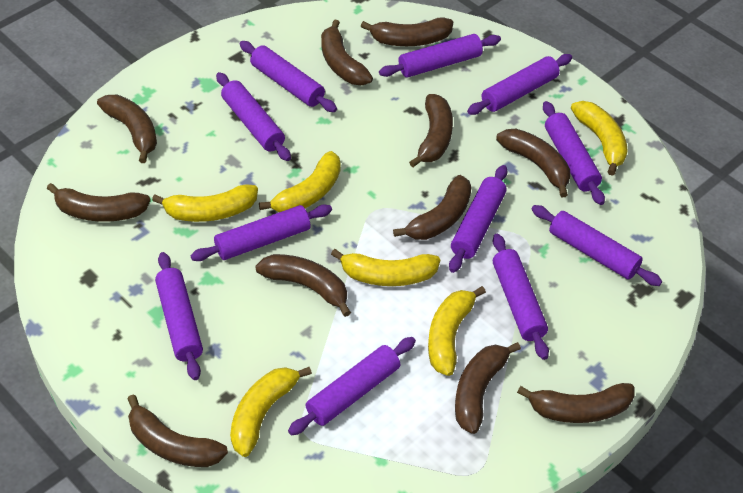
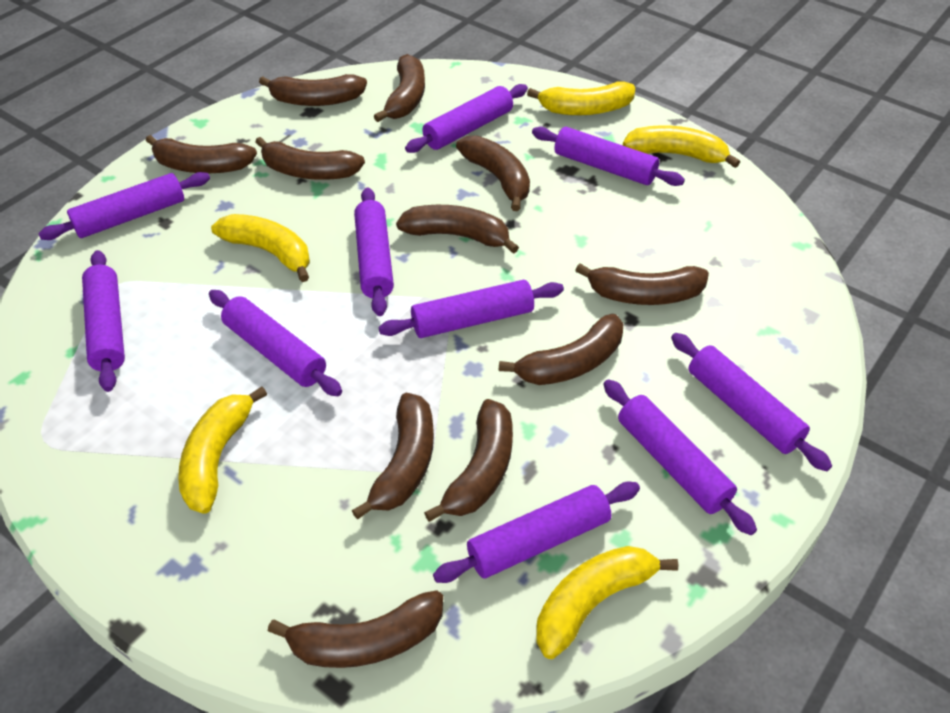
purple rolling pin: [155,252,203,380] [190,204,332,261] [216,72,291,161] [239,41,337,112] [288,337,416,436] [379,34,501,78] [449,165,507,273] [467,54,572,115] [493,234,549,360] [531,205,662,286] [543,101,605,205] = 11 -> [38,172,210,240] [82,250,125,392] [209,290,342,396] [354,187,394,316] [378,280,564,338] [405,84,528,153] [433,482,640,583] [532,127,685,186] [603,379,757,535] [671,333,832,471] = 10
yellow banana: [152,184,258,222] [230,367,312,457] [259,151,341,212] [331,249,440,286] [428,286,486,376] [571,101,628,176] = 6 -> [178,386,267,513] [211,214,310,282] [527,81,635,115] [536,546,679,659] [623,125,740,168] = 5

